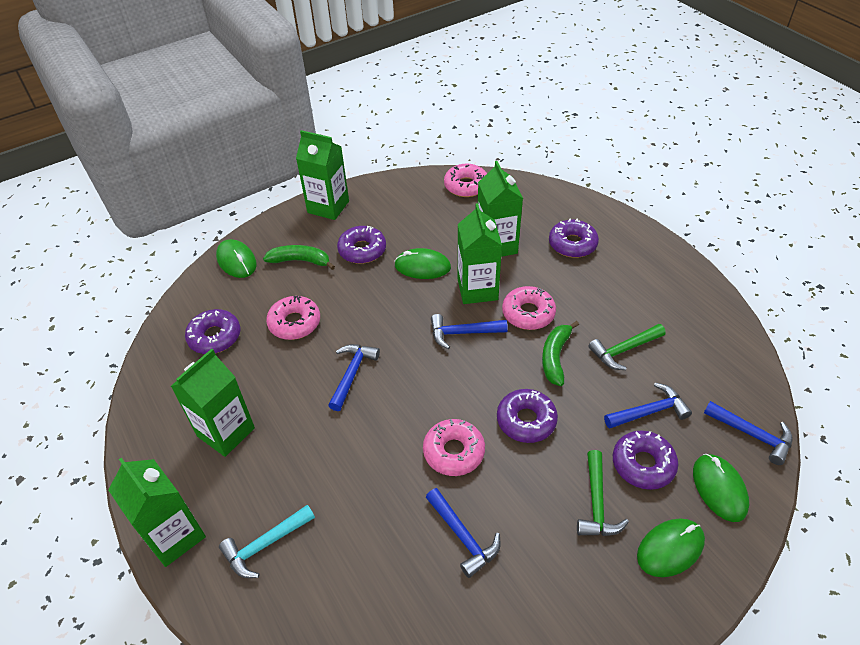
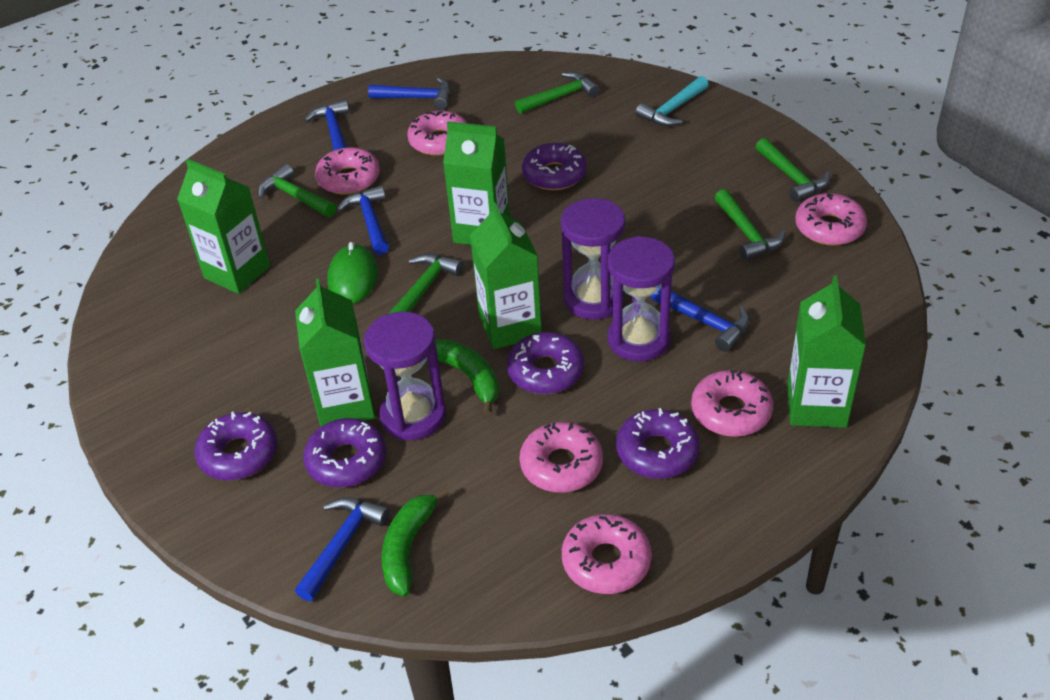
green hammer: [577,450,629,536] [588,324,666,370] = 2 -> [258,164,336,217] [388,254,463,314] [515,72,600,114] [714,189,786,260] [755,138,830,202] = 5
green mouse: [216,239,257,278] [394,248,451,279] [637,518,705,577] [693,454,749,522] = 4 -> [327,242,378,304] = 1
pink donut: [266,296,320,340] [423,419,485,476] [444,164,487,197] [502,286,556,330] = 4 -> [315,147,380,195] [407,111,467,156] [519,422,603,493] [562,514,652,594] [691,370,773,437] [795,193,867,246] = 6
purple hourglass: none = 0 -> [364,312,446,440] [561,198,625,320] [608,236,675,362] = 3

